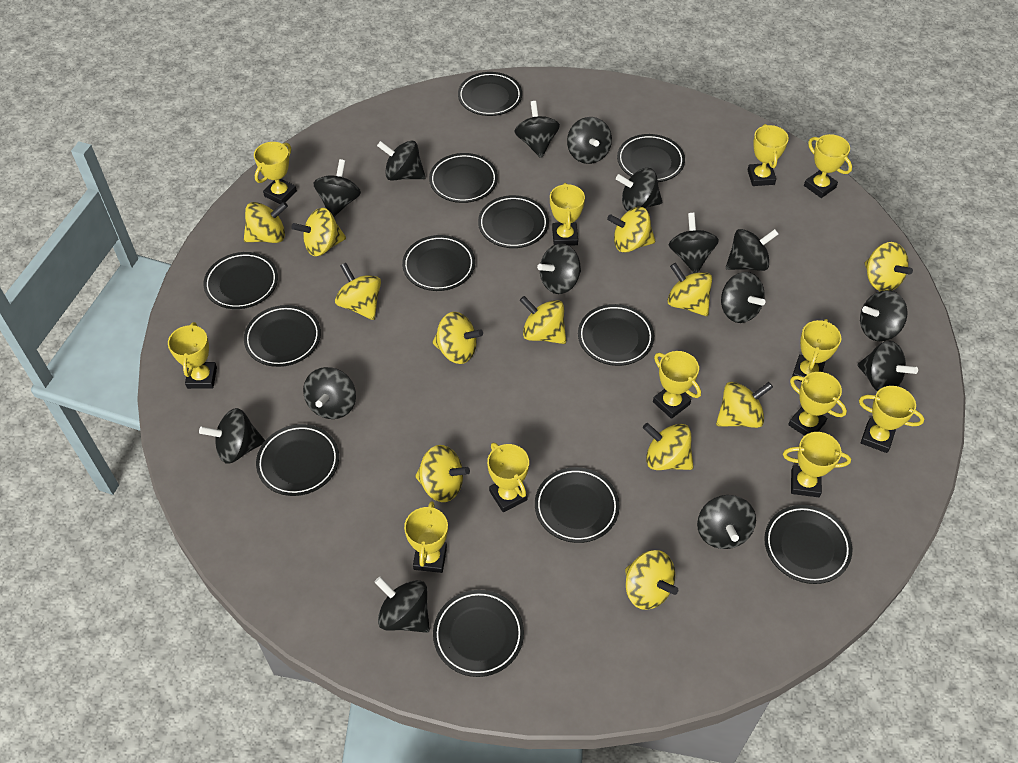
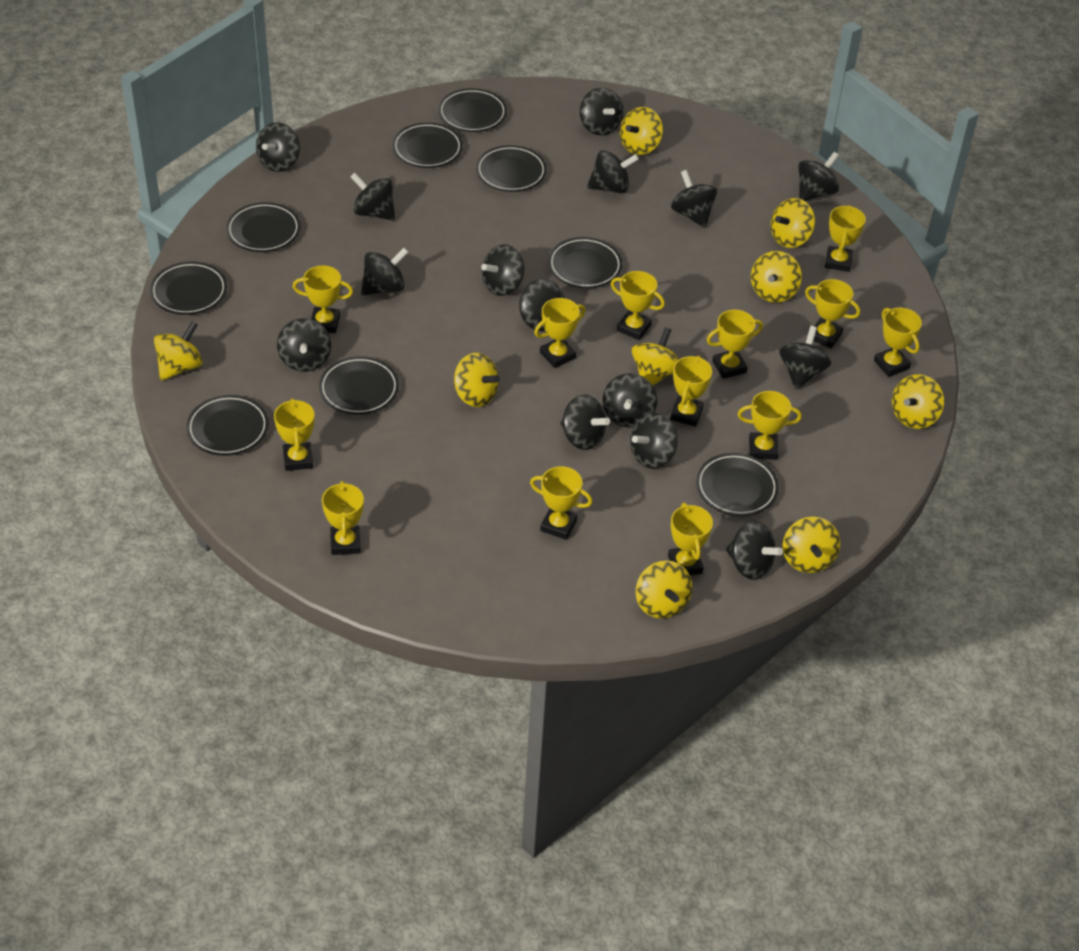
black plate: [204,252,278,309] [244,305,321,367] [256,424,339,496] [402,235,475,291] [429,153,498,203] [433,590,524,677] [458,72,522,116] [478,195,549,248] [535,467,620,543] [578,304,654,366] [617,134,685,182] [764,505,852,584] = 12 -> [150,262,227,315] [186,395,269,456] [226,202,300,252] [319,356,399,415] [392,122,463,168] [438,88,507,132] [476,145,547,192] [548,237,623,288] [696,453,779,516] = 9
yellow spinning top: [244,202,288,243] [292,208,346,256] [335,263,381,320] [415,445,470,502] [432,312,483,364] [520,296,566,344] [607,207,656,252] [625,550,678,610] [643,423,694,470] [667,263,712,316] [716,382,773,428] [864,242,913,291] = 12 -> [154,321,203,381] [454,353,500,407] [620,107,663,155] [632,327,679,386] [636,560,692,619] [751,251,802,302] [770,198,815,248] [783,516,840,573] [892,374,944,429] = 9
yellow trophy: [168,322,217,389] [254,142,297,204] [404,501,448,573] [487,443,529,512] [550,183,585,246] [653,351,701,419] [748,124,789,186] [783,432,851,497] [788,372,847,436] [792,319,841,382] [804,134,852,198] [859,386,924,453] = 12 -> [274,398,315,471] [293,266,353,333] [322,481,364,555] [530,466,593,540] [534,298,585,368] [611,271,665,340] [668,503,713,575] [670,356,712,427] [707,310,763,379] [738,391,802,460] [805,279,860,348] [825,205,866,272] [874,308,922,377] = 13

